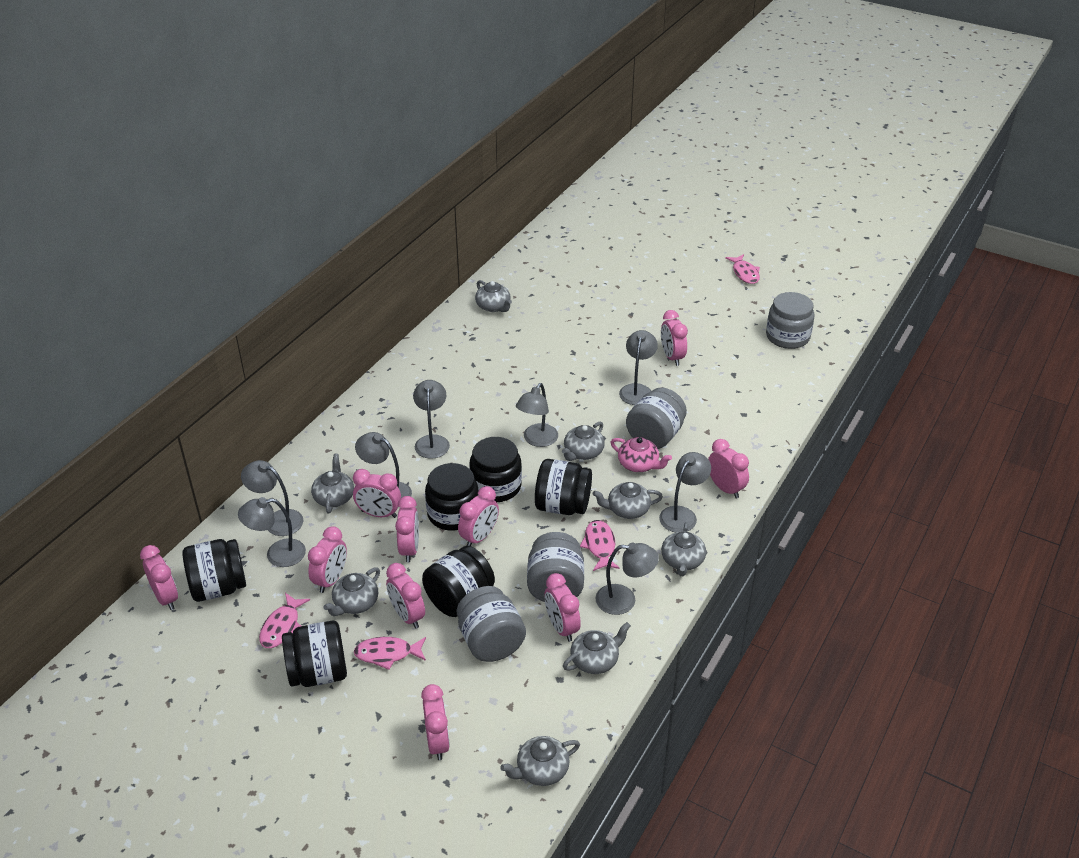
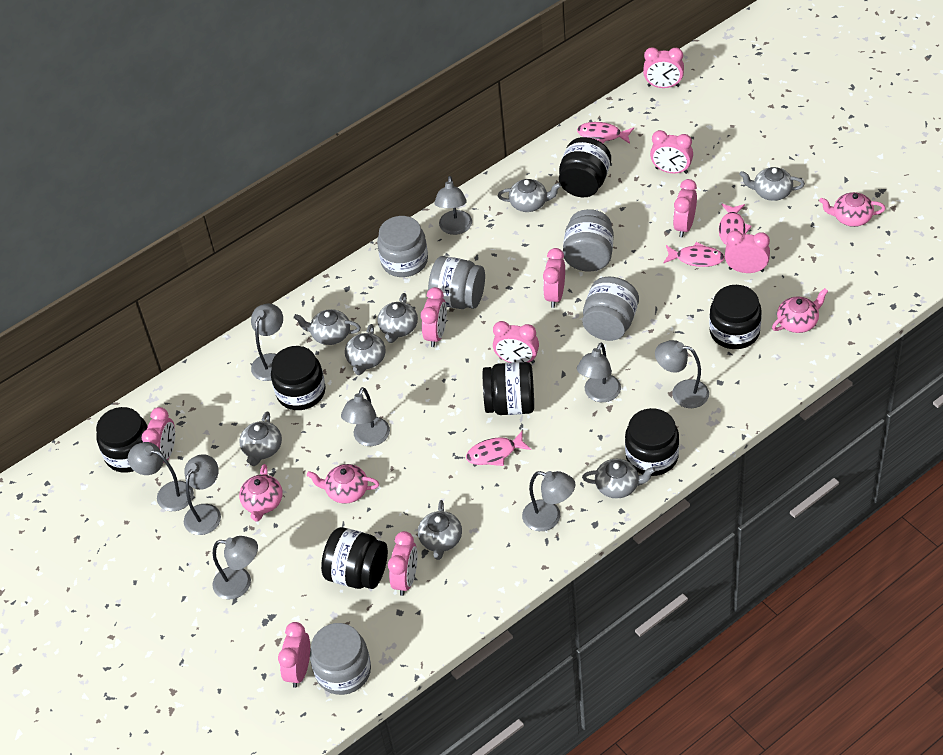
black jar: [183,539,246,602] [282,621,347,687] [422,546,495,617] [425,463,478,531] [469,437,522,502] [535,459,592,515] = 6 -> [96,407,148,473] [271,346,326,410] [321,527,388,589] [483,362,534,415] [559,137,611,197] [625,408,679,476] [709,285,762,349] = 7
grey jar: [457,586,526,662] [527,532,584,602] [626,388,687,449] [766,292,815,349] = 4 -> [310,623,371,695] [377,216,428,277] [428,256,485,309] [563,209,614,272] [582,277,639,341] = 5
grey lamp: [238,497,306,567] [241,460,303,536] [355,432,412,507] [413,380,450,459] [516,383,558,447] [595,543,659,615] [619,330,658,405] [659,452,711,532] = 8 -> [128,442,194,511] [184,454,221,535] [212,536,258,599] [251,304,283,381] [341,387,390,446] [435,176,472,235] [522,471,575,531] [577,342,621,402] [655,340,709,408] = 9
pink teapot: [610,437,672,472] = 1 -> [239,464,283,521] [307,464,379,504] [772,288,828,333] [819,192,886,227] = 4

